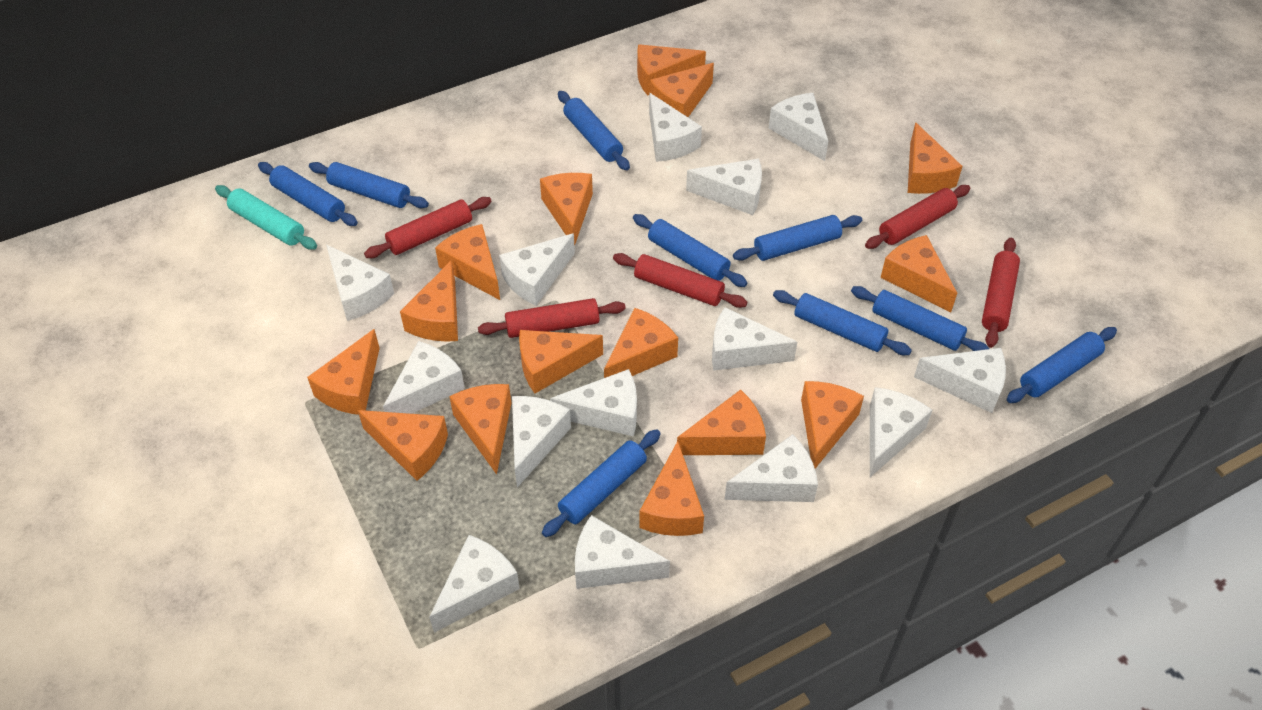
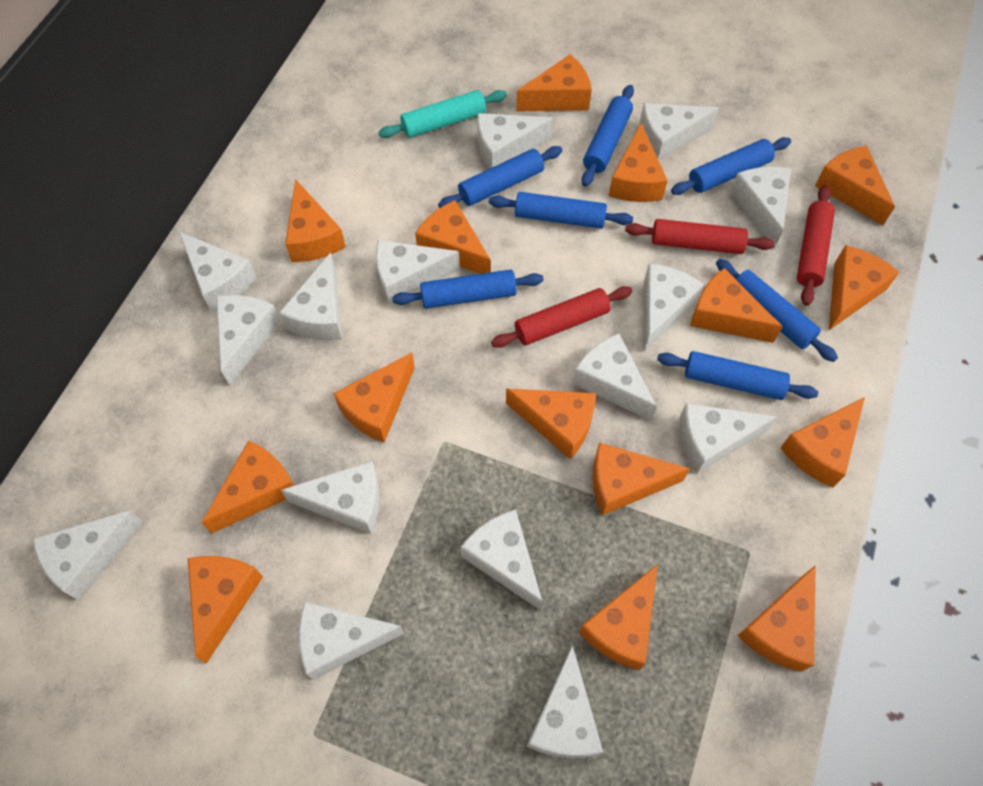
blue rolling pin: [258,162,358,226] [309,162,429,208] [542,429,661,537] [558,91,630,170] [633,214,747,287] [733,215,862,261] [773,290,912,355] [851,286,989,351] [1007,327,1117,403] = 9 -> [392,270,544,309] [438,146,562,208] [489,192,633,229] [581,85,634,186] [657,351,818,400] [671,137,791,195] [716,259,838,362] = 7
red rolling pin: [364,197,492,258] [478,298,626,338] [613,253,747,308] [865,185,970,249] [982,238,1020,348] = 5 -> [491,286,632,348] [625,219,775,254] [797,185,835,306] = 3
white cheese: [326,245,394,321] [383,341,465,414] [429,535,520,633] [499,234,575,306] [512,396,571,487] [550,369,637,437] [575,515,670,589] [649,93,702,162] [686,159,762,215] [712,307,797,371] [724,434,818,502] [769,93,828,161] [870,387,932,477] [914,348,1006,413] = 14 -> [33,510,143,600] [179,232,257,311] [216,295,281,385] [279,253,342,340] [281,461,380,534] [299,602,404,680] [376,240,460,304] [461,509,543,610] [477,113,554,169] [527,645,603,758] [573,333,657,421] [639,103,719,161] [644,264,704,351] [679,403,777,473] [730,167,791,248] = 15

